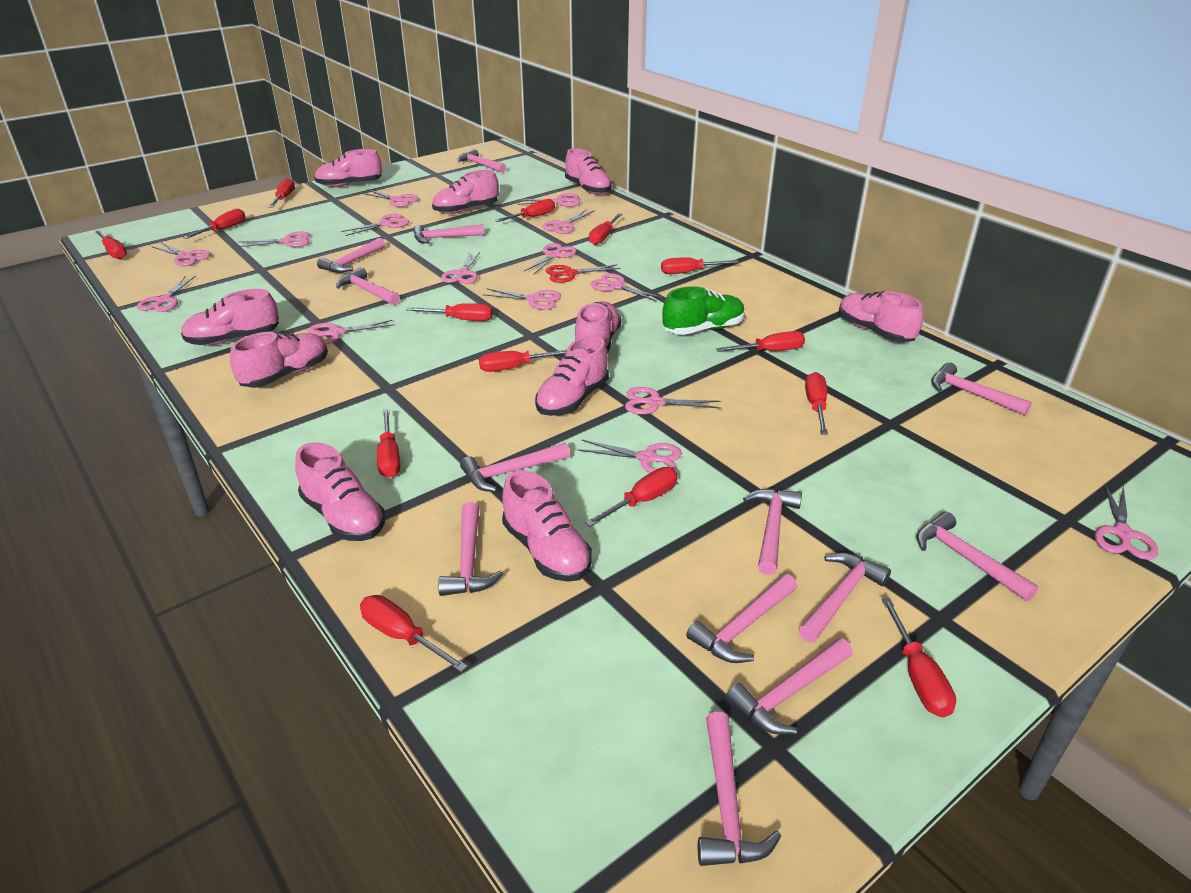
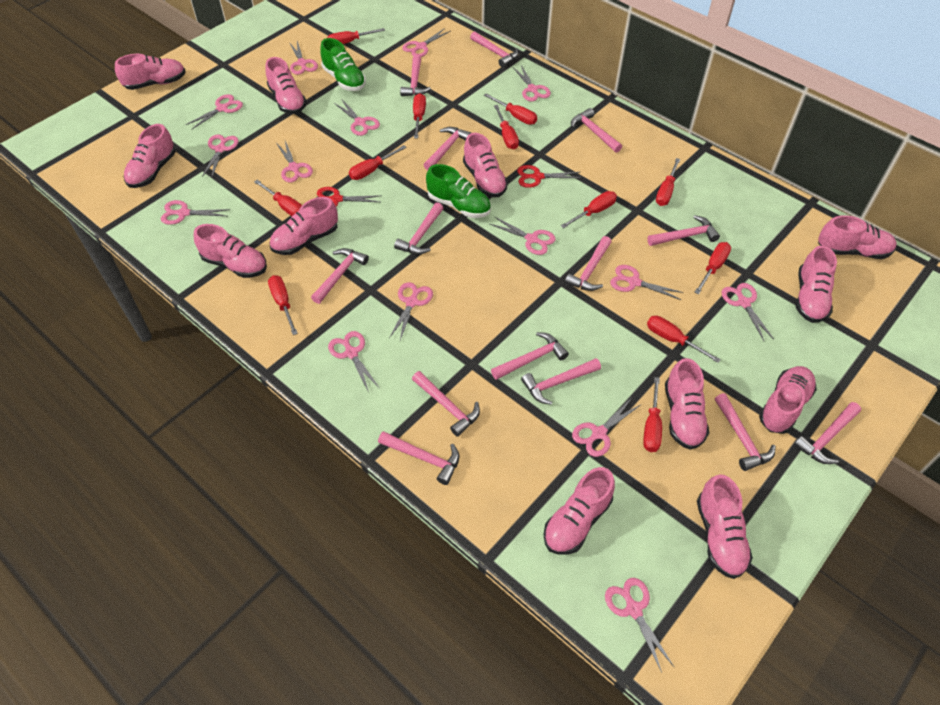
green shoe: [662,286,745,335] = 1 -> [320,38,366,91] [426,164,491,218] = 2
pink hammer: [317,238,385,273] [336,267,400,305] [413,224,484,244] [438,502,503,596] [457,149,506,173] [460,443,570,492] [686,574,797,663] [698,712,781,866] [726,638,853,735] [743,489,802,575] [798,553,891,643] [917,512,1039,602] [931,362,1032,415] = 13 -> [311,248,369,304] [378,431,459,485] [394,202,443,255] [400,55,431,96] [412,371,480,437] [424,127,471,170] [470,31,519,67] [491,332,569,380] [521,358,601,405] [565,236,611,291] [571,108,622,153] [647,215,720,246] [715,393,776,471] [794,402,861,464] = 14
pink shoe: [181,289,279,345] [230,332,328,388] [295,442,385,541] [314,149,382,187] [432,170,499,214] [502,470,592,582] [535,335,609,416] [565,148,612,195] [575,301,621,354] [839,291,923,342] = 10 -> [115,54,186,90] [124,124,176,188] [194,224,267,278] [265,57,307,114] [269,197,338,255] [463,133,508,197] [543,467,615,555] [665,358,709,450] [697,474,753,579] [759,366,817,434] [796,245,837,323] [818,215,897,259] = 12
red scissors: [546,264,621,283] = 1 -> [317,187,382,206] [517,165,581,188] = 2
red screwdriver: [95,230,127,259] [183,209,245,239] [269,178,295,207] [360,595,468,672] [377,409,400,478] [406,303,493,321] [479,350,567,372] [495,199,555,222] [585,467,678,527] [589,213,623,245] [661,258,739,274] [716,331,805,352] [805,372,828,435] [882,598,956,718] = 14 -> [254,180,302,216] [268,275,298,335] [327,28,385,44] [349,145,407,180] [413,93,426,138] [484,93,537,125] [494,105,519,149] [561,191,617,228] [643,377,662,452] [647,316,721,363] [656,158,680,206] [694,242,731,294] = 12

